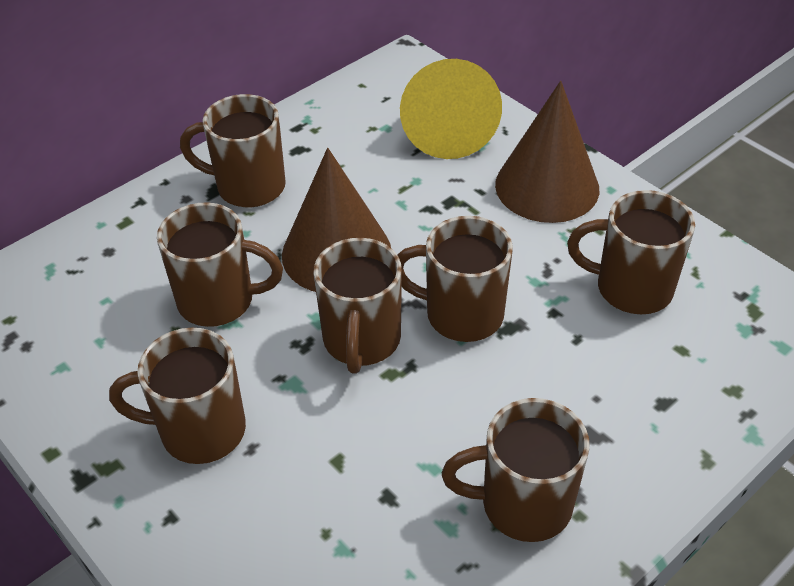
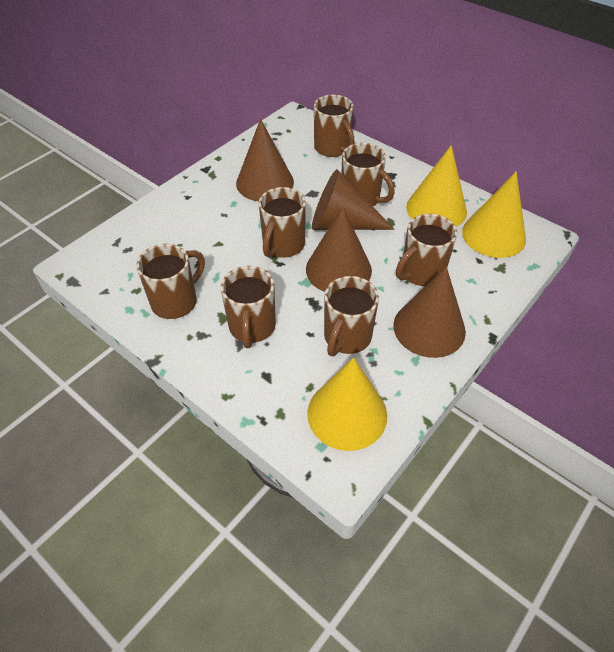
brown cone: [282,148,391,292] [495,81,599,223] = 2 -> [236,119,294,201] [306,206,372,292] [312,169,395,230] [393,267,466,358] = 4
yellow cone: [400,59,502,159] = 1 -> [307,358,387,451] [406,145,467,227] [462,171,526,258] = 3

